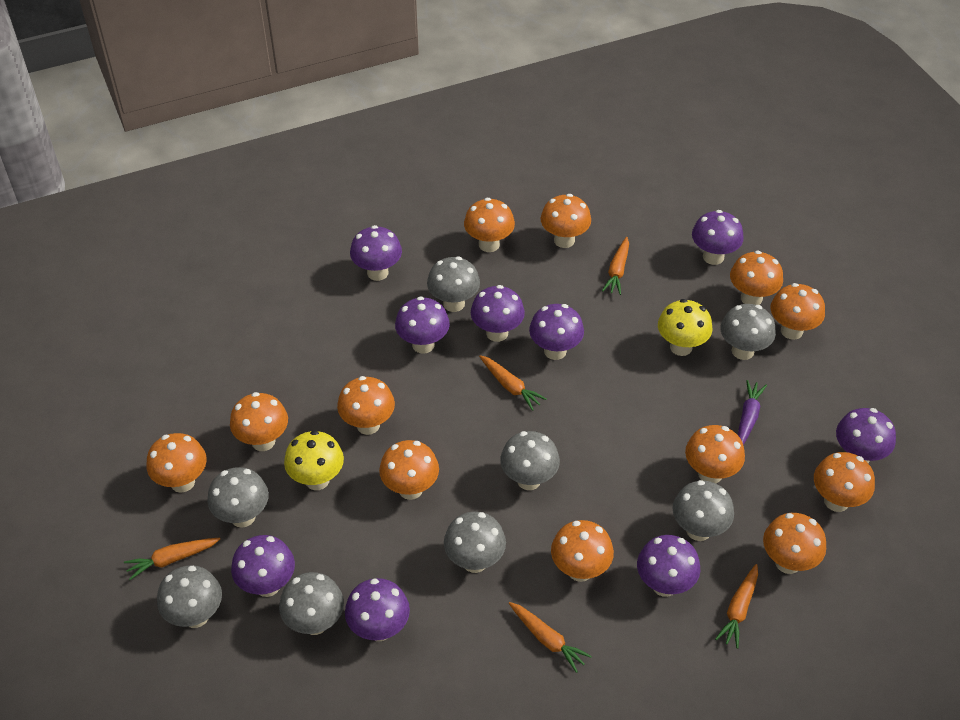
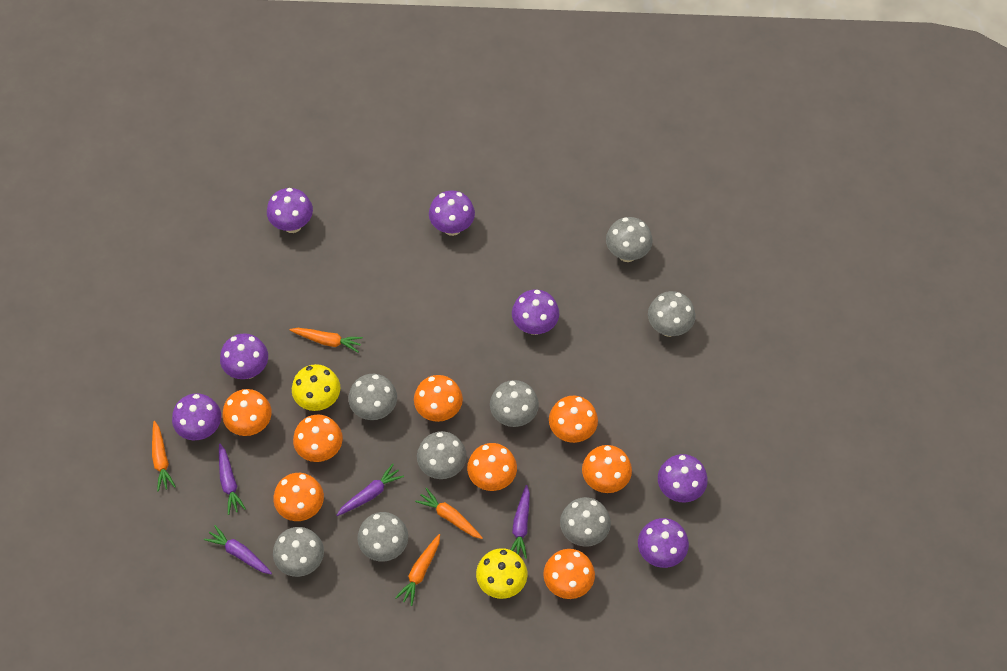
orange carrot: [124,538,220,580] [479,355,547,411] [509,602,592,673] [602,237,629,295] [715,564,758,648] = 5 -> [152,421,176,492] [290,328,363,352] [395,534,440,606] [415,488,483,539] = 4
orange mushroom: [147,433,207,493] [230,392,288,451] [337,376,395,435] [379,440,439,500] [464,198,515,252] [541,194,591,248] [551,520,614,582] [685,425,745,483] [730,251,783,305] [763,513,826,574] [771,283,825,340] [814,452,875,512] = 12 -> [222,389,272,436] [273,473,324,521] [293,414,343,462] [414,375,463,422] [467,443,517,491] [543,549,595,599] [549,396,598,443] [582,445,632,493] = 8
purple carrot: [738,380,767,445] = 1 -> [204,525,272,574] [219,444,246,515] [337,464,404,516] [511,485,530,559] = 4
purple mushroom: [231,535,295,597] [345,578,410,641] [350,225,402,281] [395,296,450,354] [471,285,525,342] [529,304,584,360] [637,535,700,597] [692,210,744,265] [836,408,896,463] = 9 -> [172,393,221,440] [220,333,268,379] [267,188,313,233] [429,190,475,236] [512,289,559,335] [638,518,689,568] [658,454,708,503] = 7

